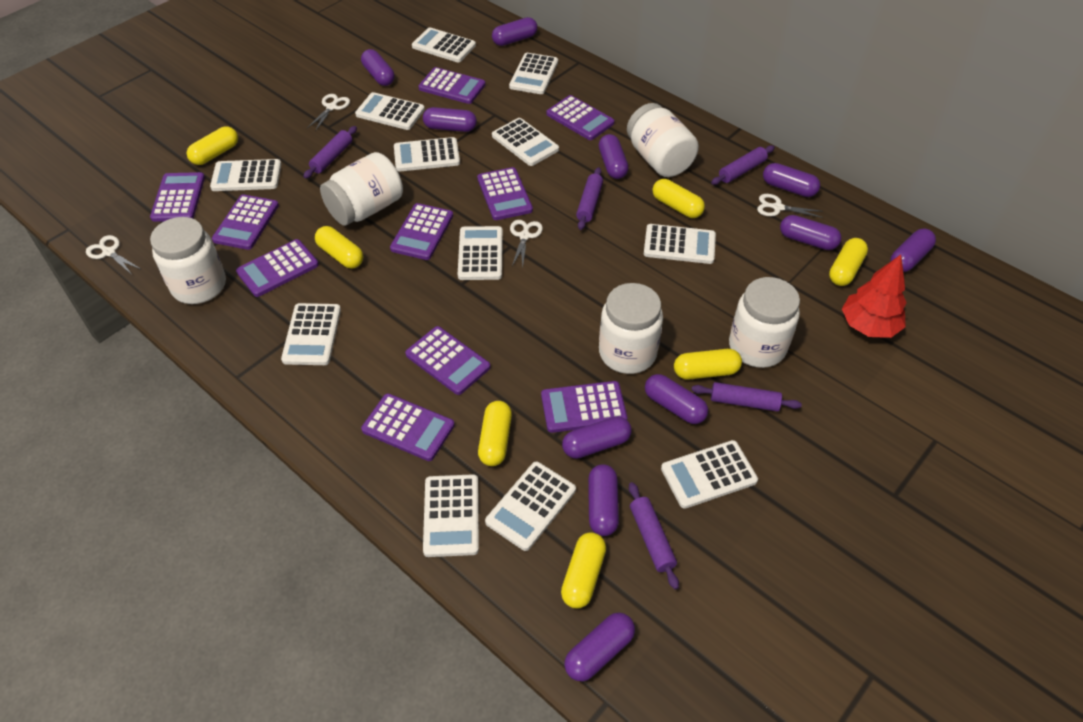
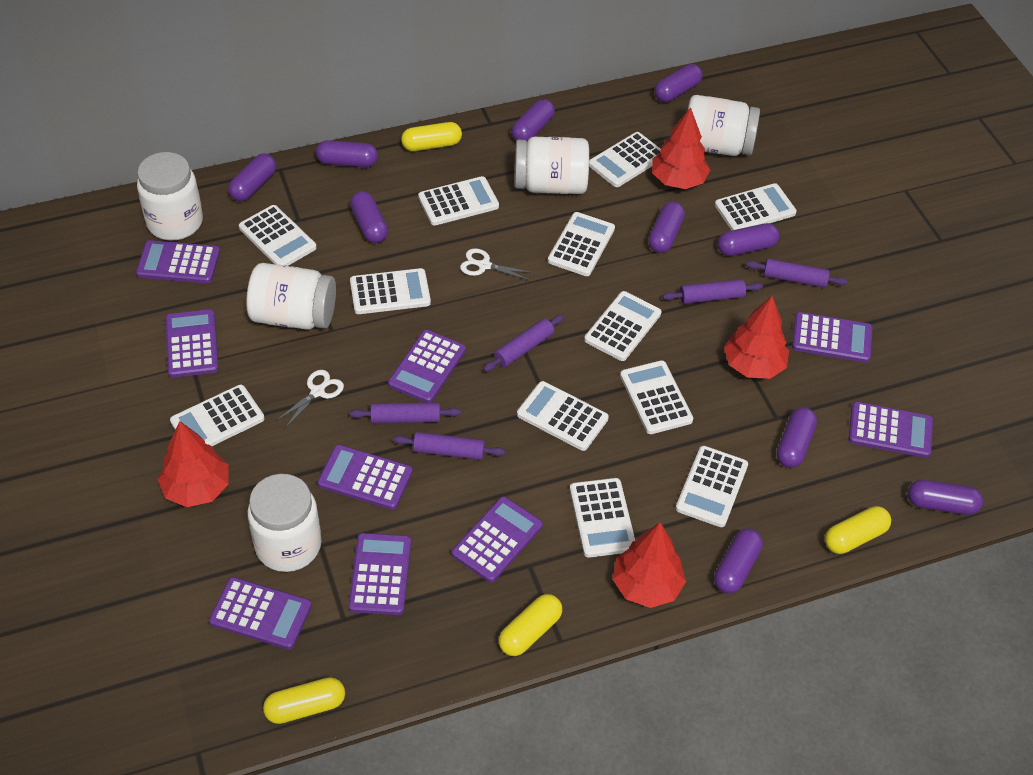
purple calculator: [150,172,205,222] [212,194,279,250] [236,239,319,297] [361,393,455,461] [390,203,453,260] [405,326,490,395] [418,67,486,104] [477,167,533,220] [541,381,627,433] [546,95,614,140] = 10 -> [136,240,220,283] [166,309,219,378] [209,577,312,649] [317,445,413,510] [348,533,411,615] [388,330,466,403] [452,497,543,582] [792,312,873,363] [848,402,933,458] = 9
purple capsule: [361,49,395,86] [423,107,477,132] [492,17,537,46] [562,416,632,459] [564,613,635,682] [588,464,619,536] [599,134,629,179] [645,374,708,424] [763,163,820,197] [780,215,841,250] [890,229,936,272] = 11 -> [228,154,277,201] [316,140,378,167] [350,191,388,243] [511,99,555,142] [648,202,685,253] [654,64,702,102] [714,529,763,593] [718,223,779,256] [777,407,817,468] [908,480,983,515] = 10
red tree: [842,255,907,338] = 1 -> [158,421,229,507] [612,523,686,608] [652,108,710,189] [724,296,789,379] = 4
white scissors: [86,235,142,275] [307,94,350,131] [510,220,543,267] [757,194,823,218] = 4 -> [276,370,344,428] [460,248,533,280] = 2
yellow capsule: [187,127,238,165] [315,226,363,269] [478,401,512,466] [561,532,606,608] [652,179,705,218] [674,349,742,380] [829,238,868,286] = 7 -> [263,677,345,724] [401,122,462,151] [499,594,562,656] [825,506,891,554] = 4

